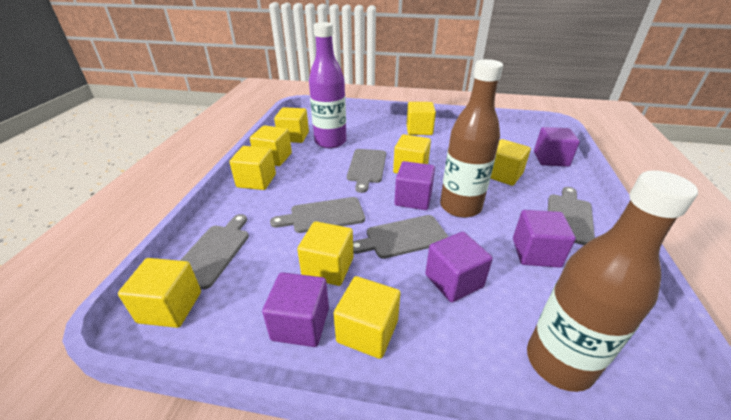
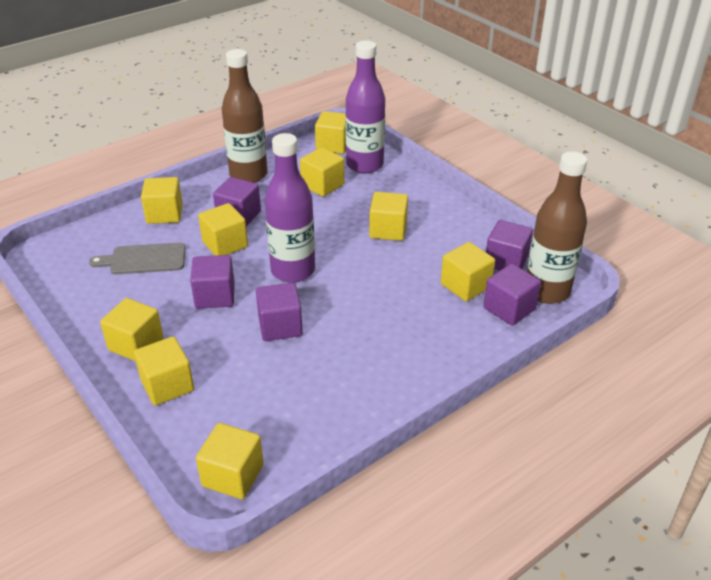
grey cutting board: [180,214,249,289] [270,197,365,233] [347,149,386,193] [353,215,449,259] [548,187,595,245] = 5 -> [89,242,186,274] = 1
purple bottle: [309,22,347,148] = 1 -> [265,133,315,283] [345,41,385,173] = 2

